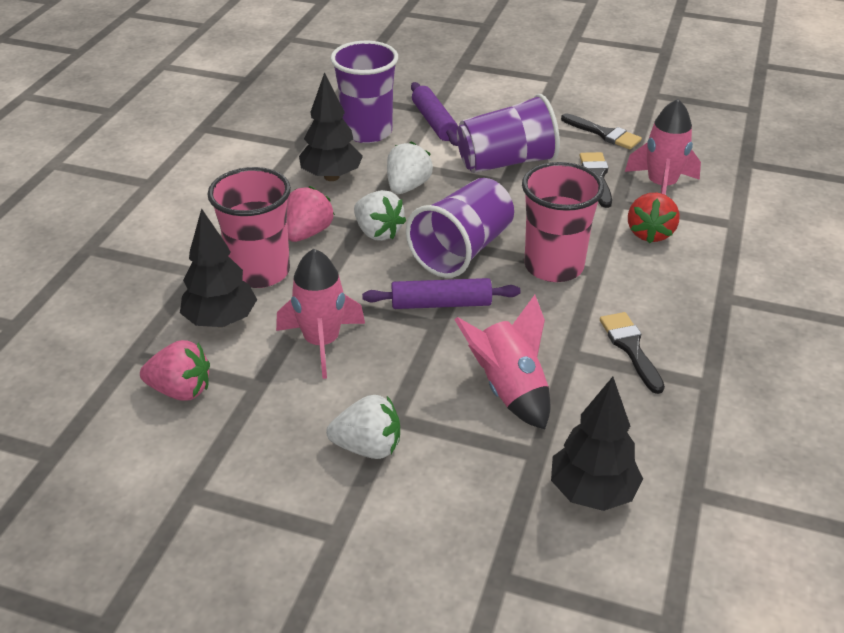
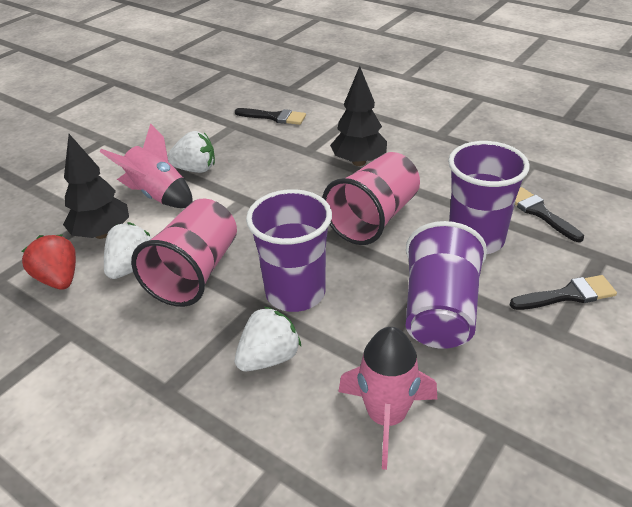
black tree: [180,208,257,327] [299,72,363,181] [551,377,643,511] = 3 -> [63,134,129,239] [330,66,387,166] = 2
pink rocket: [276,249,365,379] [454,295,550,429] [625,99,701,195] = 3 -> [99,123,193,208] [338,327,437,470] = 2
pink strawberry: [140,340,210,401] [287,186,335,242] = 2 -> none = 0
purple rolling pin: [362,278,520,309] [411,82,458,146] = 2 -> none = 0

